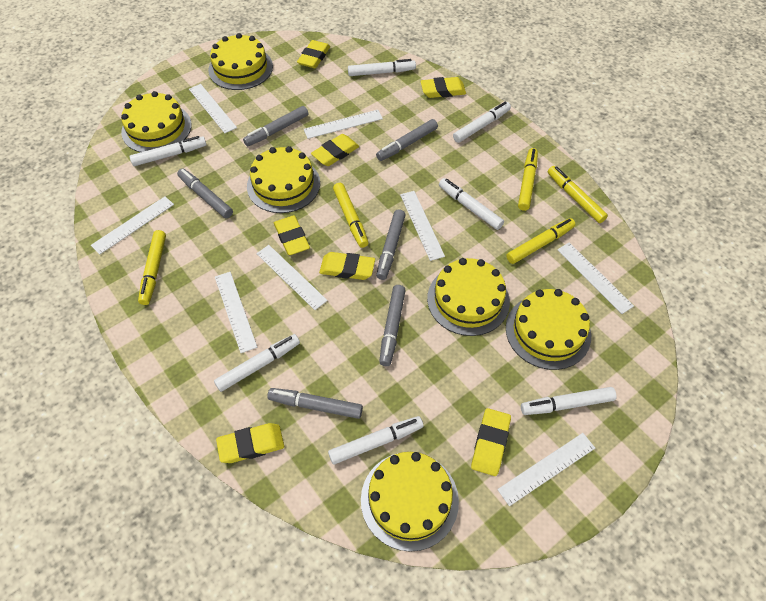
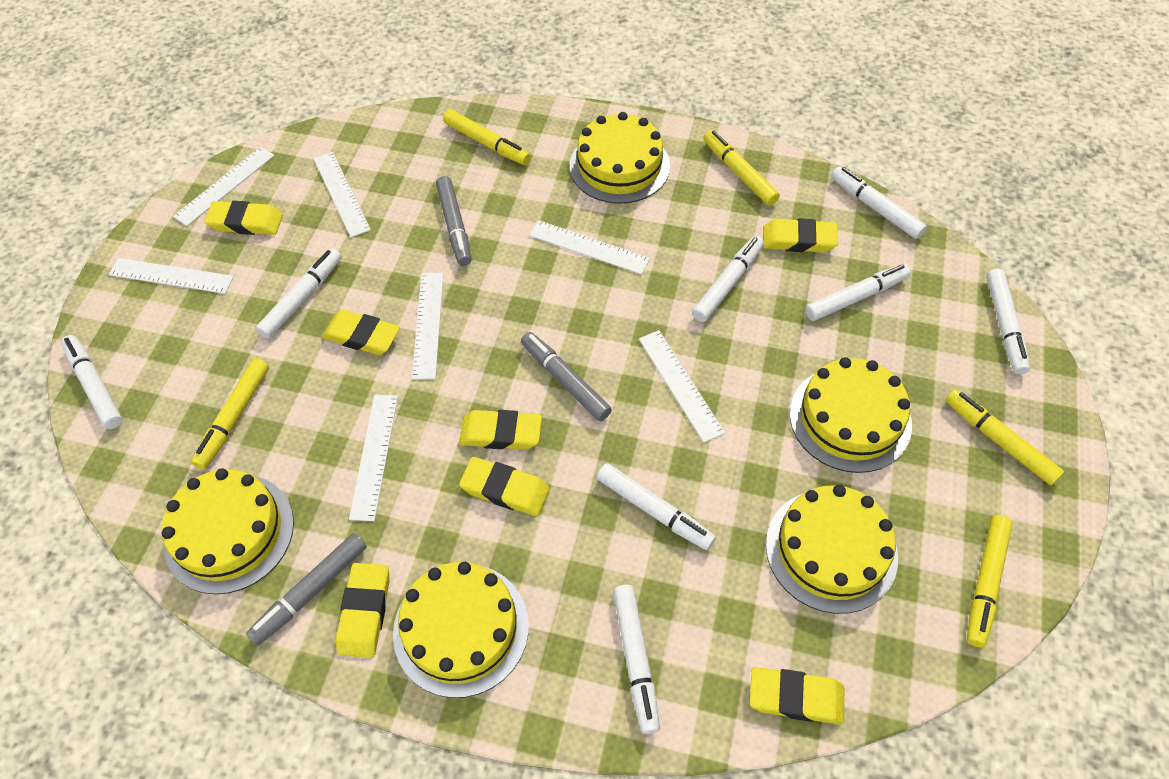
grey marker: [177,169,233,218] [243,106,308,146] [267,388,363,419] [376,119,438,161] [376,209,405,280] [379,285,406,366] = 6 -> [246,533,367,646] [436,176,471,266] [521,332,612,421] = 3
white marker: [130,136,207,166] [214,334,300,392] [328,416,423,465] [348,59,416,76] [439,178,504,230] [453,102,511,143] [521,387,617,415] = 7 -> [61,335,122,429] [256,248,342,339] [597,463,716,550] [613,585,660,734] [692,236,764,322] [805,264,911,321] [831,167,927,239] [986,269,1030,375] = 8
white ruler: [91,196,174,254] [189,84,237,133] [215,272,257,353] [256,245,328,310] [304,110,383,139] [400,191,445,261] [497,433,595,506] [557,242,634,314] = 8 -> [109,258,234,294] [173,147,275,226] [314,152,371,237] [349,394,398,521] [412,272,444,380] [529,220,650,275] [639,330,725,443] = 7
yellow cake: [121,91,192,152] [208,33,273,90] [247,146,320,213] [361,452,459,552] [427,258,510,336] [506,289,591,370] = 6 -> [162,468,294,594] [393,562,529,698] [569,112,670,204] [766,485,898,614] [790,357,912,473] = 5

